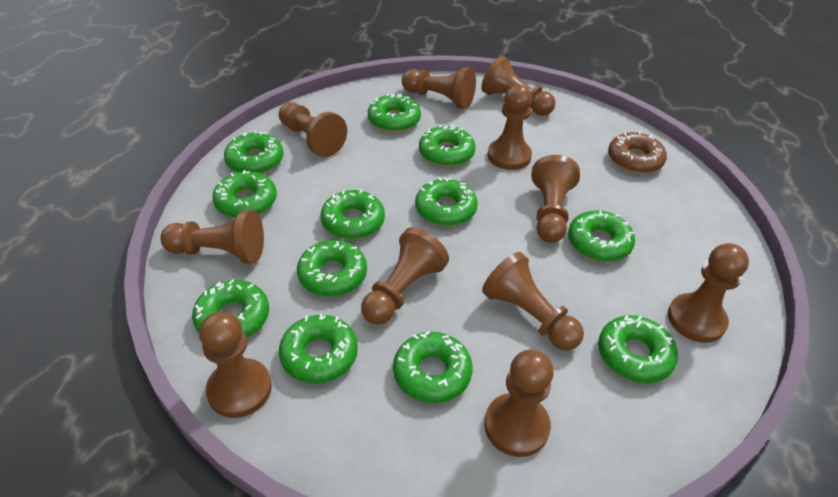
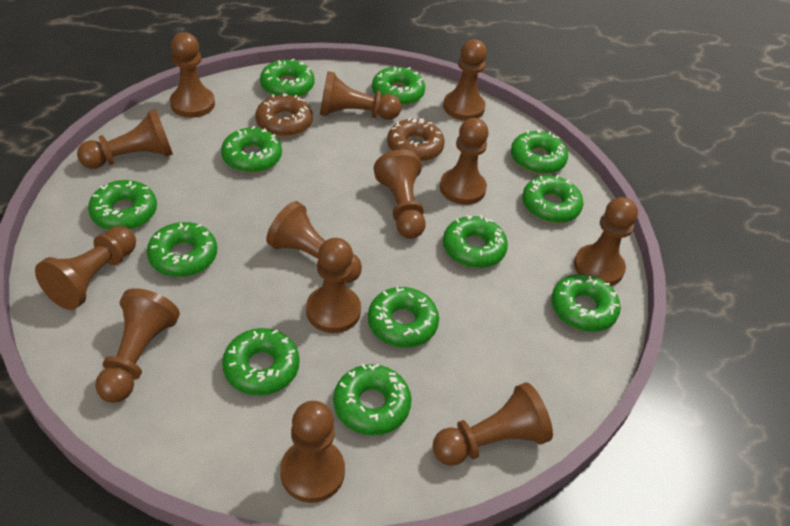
brown donut: [608,131,667,174] = 1 -> [255,93,313,137] [387,118,445,162] = 2
brown pawn: [160,210,264,264] [199,311,272,418] [279,102,347,157] [361,227,449,325] [402,67,476,109] [481,56,555,116] [482,252,584,351] [484,350,554,457] [488,85,532,170] [531,155,580,243] [668,243,749,343] = 11 -> [35,226,136,310] [77,109,173,169] [95,288,180,403] [170,32,215,118] [266,201,362,283] [280,401,345,503] [306,238,361,333] [320,71,401,120] [373,149,426,239] [432,382,553,466] [440,118,489,205] [443,39,487,121] [574,197,638,286] = 13

